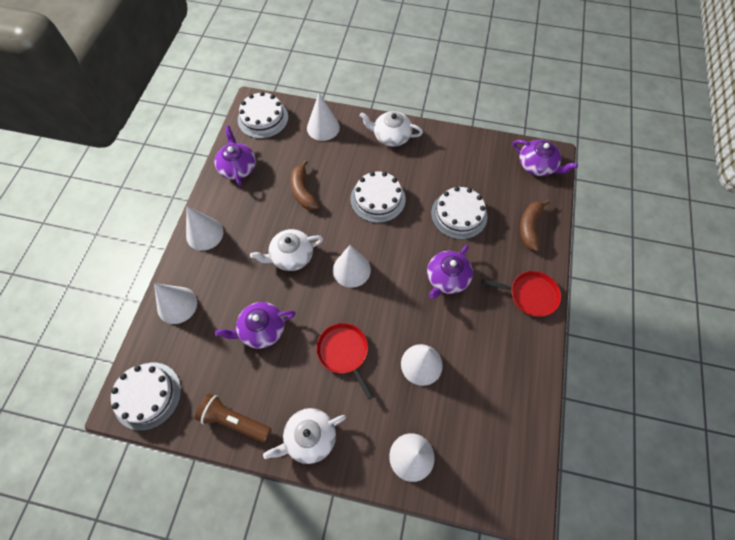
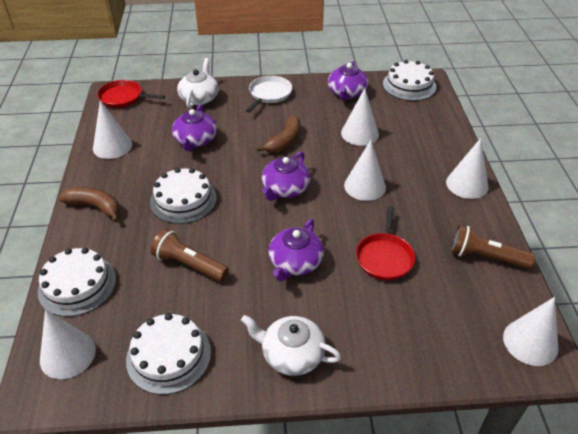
brown flashlight: [195,394,271,443] = 1 -> [151,229,229,282] [451,225,535,269] = 2
white pan: none = 0 -> [246,76,292,112] = 1
white teapot: [250,229,323,271] [263,408,346,464] [360,111,423,147] = 3 -> [177,58,219,108] [241,315,341,376] = 2

